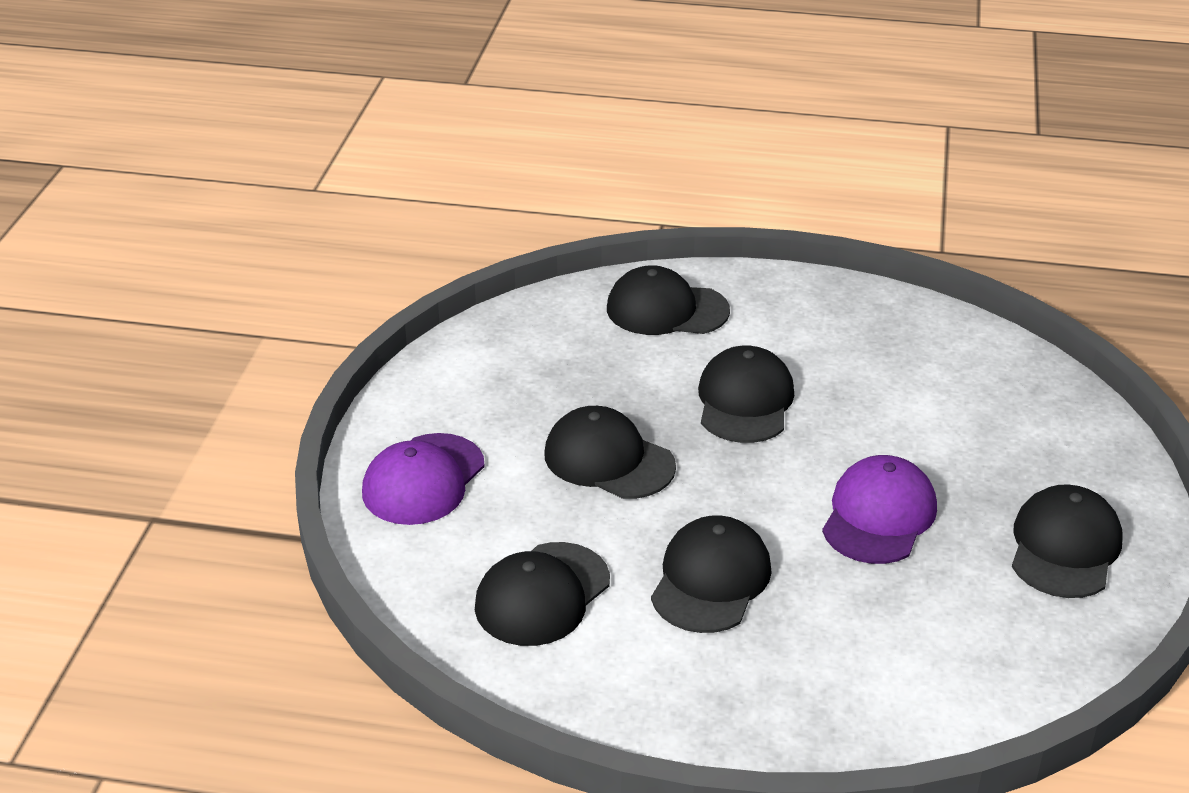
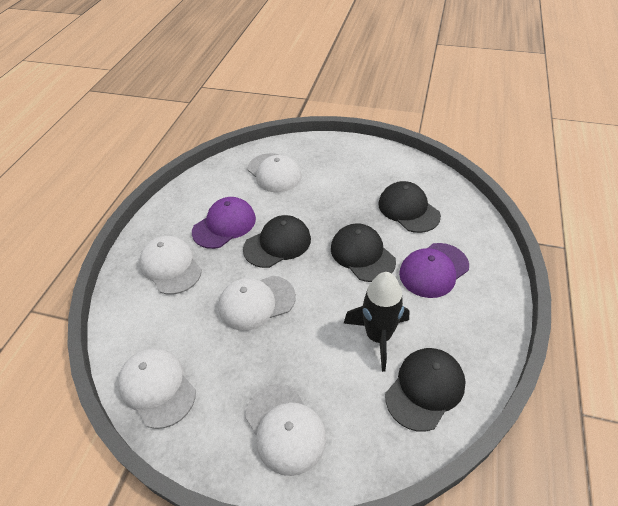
black cap: [475,542,610,646] [544,406,676,499] [607,265,730,335] [651,516,772,633] [698,346,794,443] [1012,485,1123,598] = 6 -> [243,215,311,268] [331,223,396,282] [379,181,441,233] [385,348,466,432] = 4
black rocket: none = 0 -> [344,272,409,372] = 1
white cap: none = 0 -> [118,348,196,429] [139,236,202,295] [218,276,296,331] [245,384,326,476] [247,153,301,192] = 5

